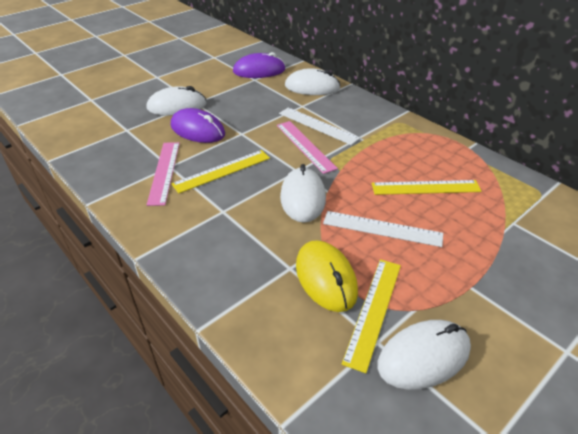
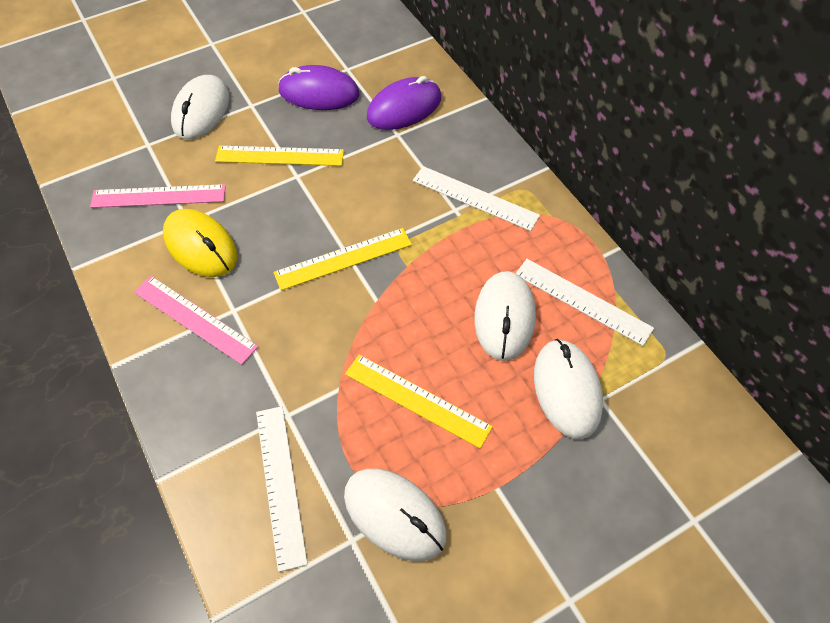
white ruler: [279,107,360,145] [323,211,443,247] = 2 -> [256,406,308,572] [413,166,540,231] [516,259,654,346] = 3

